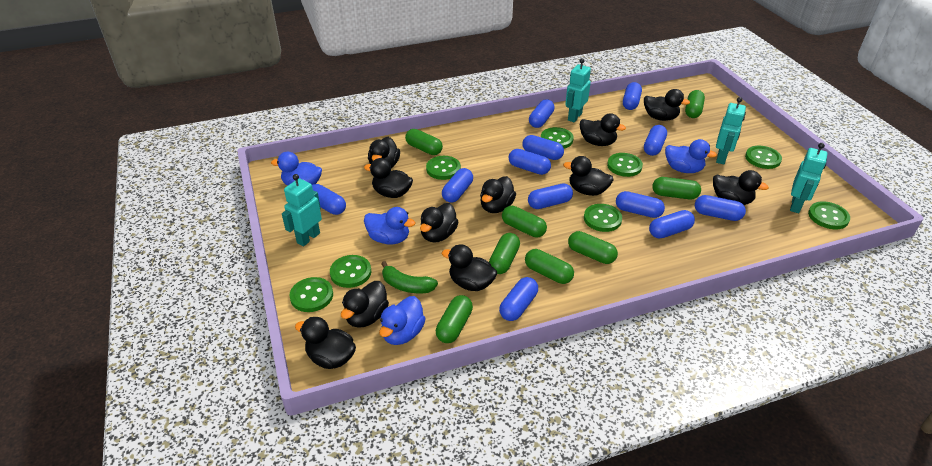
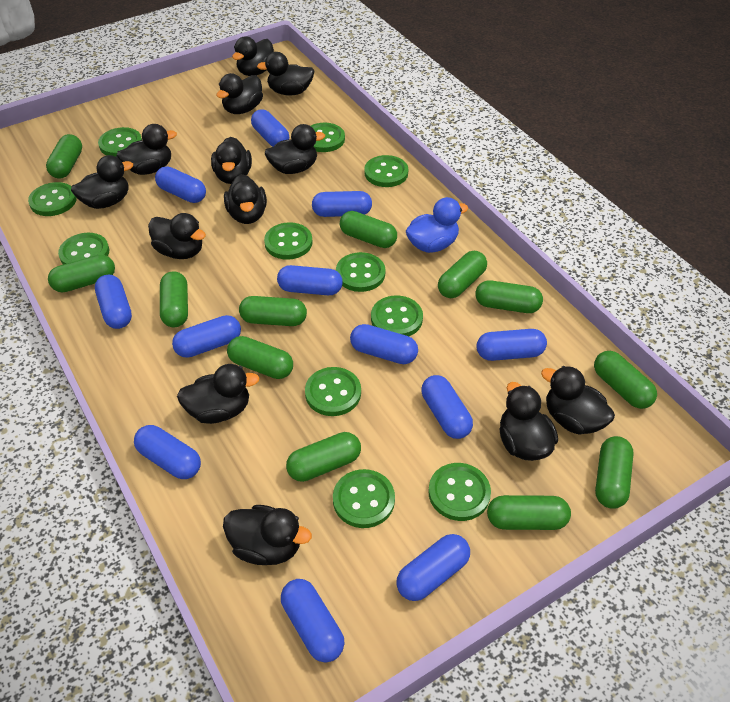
black duck: [295,317,356,369] [341,281,389,328] [364,158,413,198] [368,137,400,169] [420,203,459,242] [442,244,497,291] [480,176,516,213] [563,156,614,196] [580,113,626,146] [644,89,690,121] [713,170,769,205] = 11 -> [71,155,133,209] [117,124,177,175] [148,213,206,259] [177,364,260,424] [211,137,252,184] [216,73,263,114] [223,505,312,565] [224,174,267,224] [232,36,274,76] [257,52,314,96] [265,124,325,174] [499,382,558,461] [541,366,615,434] = 13
blue duck: [271,152,322,186] [364,207,416,244] [379,296,426,345] [665,139,717,173] = 4 -> [406,197,468,253] = 1
green banana: [381,261,438,293] = 1 -> none = 0
green button: [289,277,333,312] [330,255,371,288] [426,156,461,180] [541,127,574,149] [584,204,622,232] [607,153,643,177] [745,146,782,169] [808,201,850,229] = 8 -> [28,182,77,216] [58,233,110,265] [98,127,142,157] [264,222,313,260] [305,367,361,416] [311,123,345,152] [333,469,395,528] [336,252,385,292] [364,155,408,187] [371,295,423,336] [428,463,491,521] = 11
green capsule: [405,129,443,155] [436,295,473,343] [489,233,520,274] [502,206,547,238] [525,249,574,284] [568,231,618,264] [652,177,701,199] [685,90,705,118] = 8 -> [46,134,82,179] [48,255,115,292] [160,272,188,327] [227,336,293,379] [239,296,307,326] [286,432,361,482] [340,211,397,248] [438,251,487,298] [475,280,543,313] [487,495,571,530] [594,351,657,409] [595,436,634,509] = 12
turquoise robot: [282,174,322,247] [565,58,591,122] [716,97,746,164] [790,143,828,213] = 4 -> none = 0

